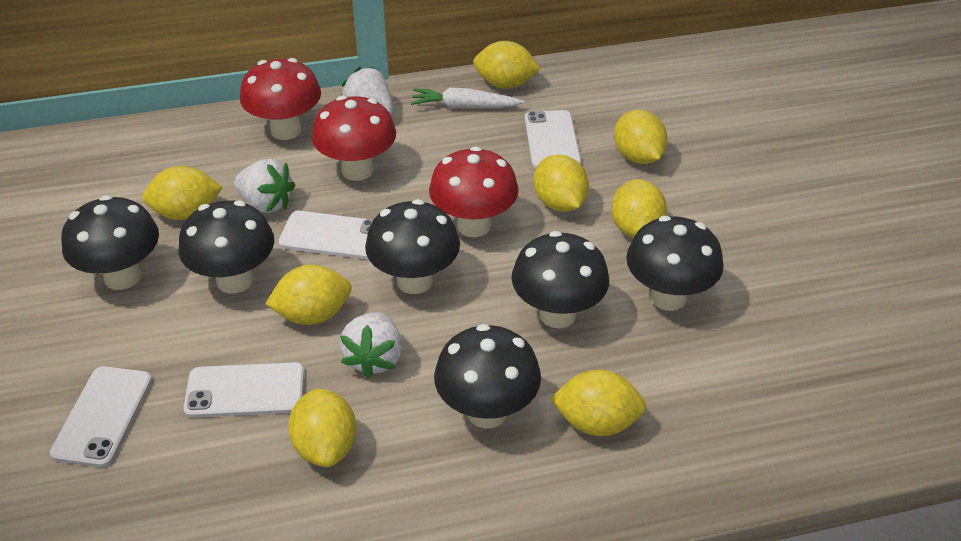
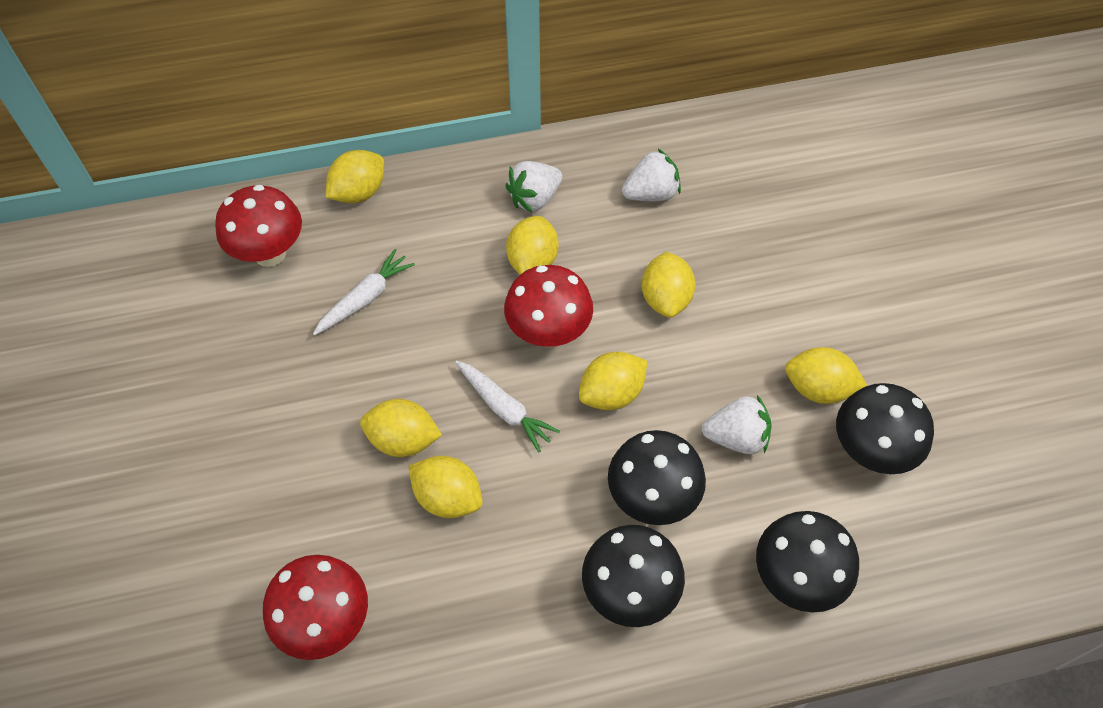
black mushroom: [61,195,159,290] [179,200,274,293] [365,199,460,294] [434,324,541,428] [512,231,609,328] [626,216,723,311] = 6 -> [582,525,685,627] [608,430,706,525] [756,511,859,613] [836,383,934,474] = 4
white carrot: [411,88,524,108] = 1 -> [313,249,415,336] [455,361,560,452] = 2
white phone: [50,366,152,467] [183,362,304,418] [278,211,373,259] [525,110,581,169] = 4 -> none = 0
yellow lemon: [142,166,223,220] [265,265,352,325] [288,389,357,467] [473,41,541,89] [533,154,589,212] [550,370,646,436] [611,179,667,238] [614,110,668,164] = 8 -> [325,150,384,203] [360,399,442,457] [409,456,483,518] [506,216,559,275] [579,352,648,410] [641,251,695,318] [785,347,867,404] = 7

